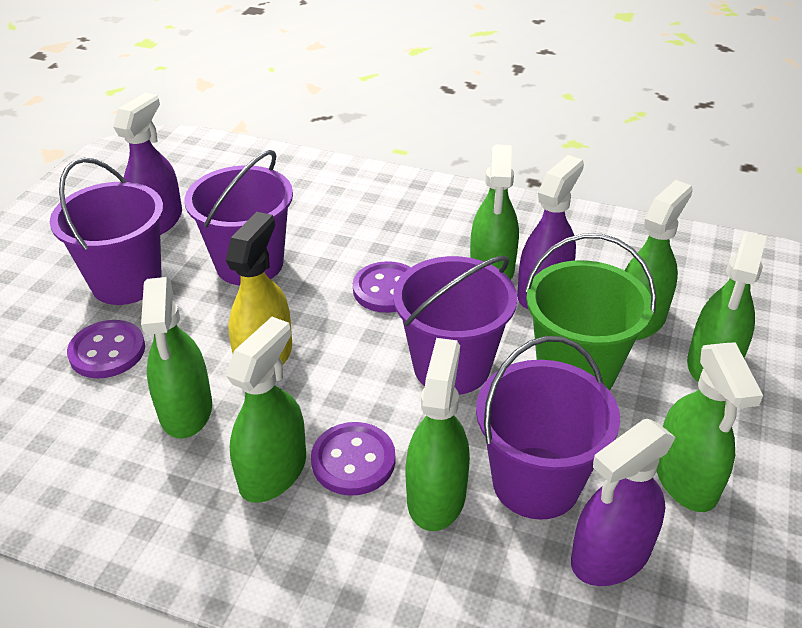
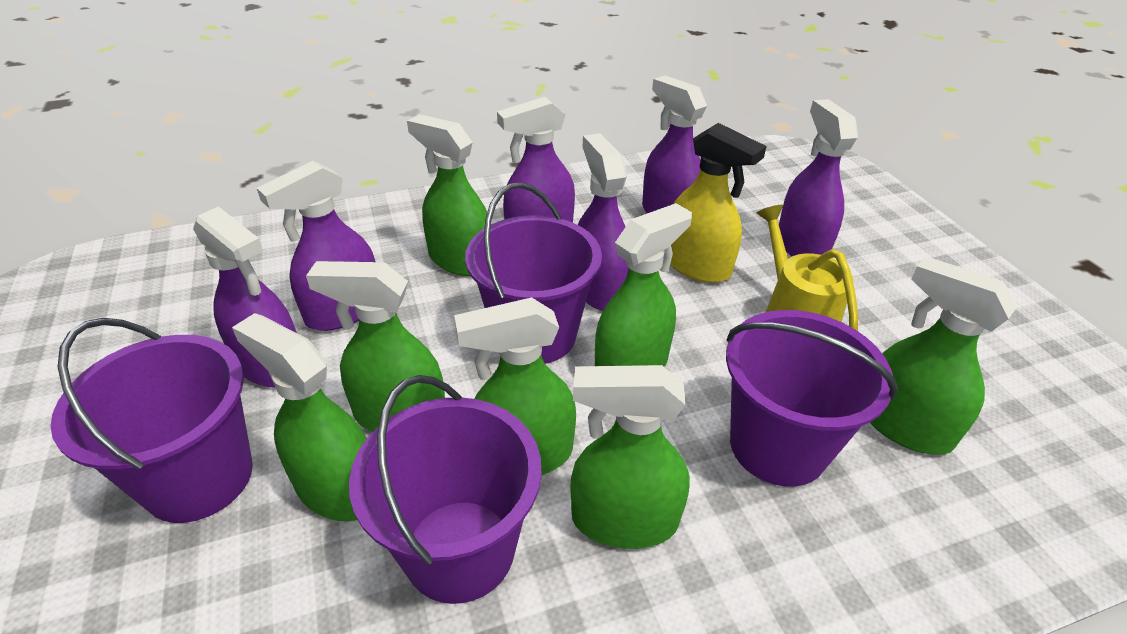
green bucket: [525,233,656,390] = 1 -> none = 0
purple button: [67,320,145,379] [311,422,396,496] [353,261,411,313] = 3 -> none = 0
purple spray bottle: [113,93,182,235] [517,155,584,310] [571,419,676,586] = 3 -> [193,206,297,388] [257,161,375,331] [497,97,575,222] [578,133,629,311] [642,75,707,213] [779,99,858,256] = 6
yellow watering can: none = 0 -> [757,205,858,331] = 1

